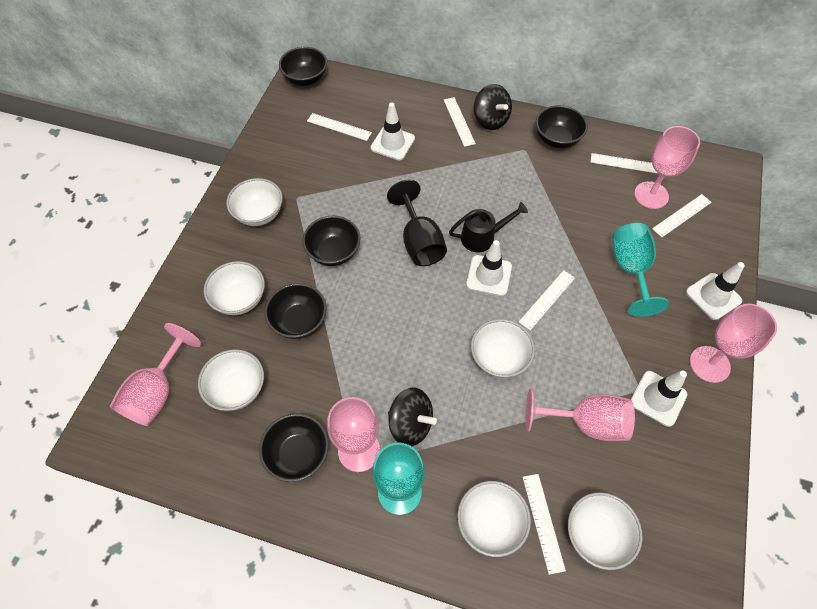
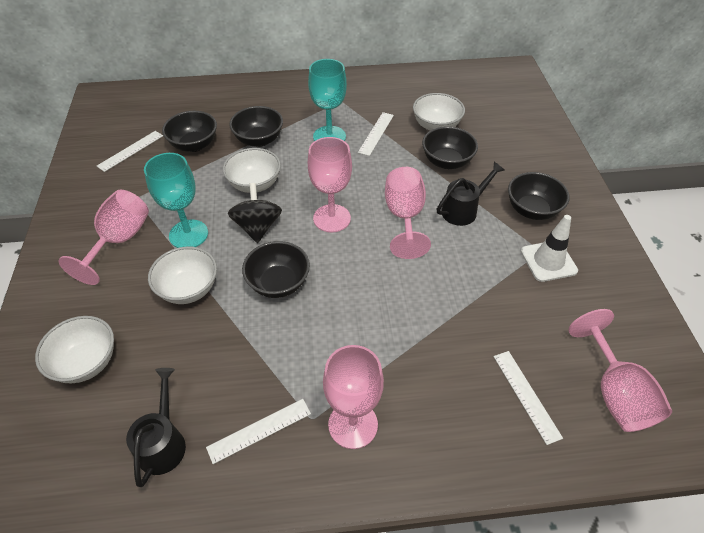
black goblet: [387,180,447,266] = 1 -> none = 0
black spinning top: [388,388,437,446] [474,84,512,130] = 2 -> [228,183,282,243] = 1
black watering can: [449,202,528,252] = 1 -> [126,368,186,487] [437,162,505,226] = 2
white bowl: [198,349,264,411] [204,261,265,315] [226,178,283,226] [457,481,531,557] [471,319,535,378] [568,492,643,570] = 6 -> [35,316,114,383] [148,247,217,304] [223,148,281,193] [413,93,465,131] = 4
white ruler: [307,113,372,141] [444,97,476,147] [519,270,575,330] [523,474,566,575] [590,153,659,174] [652,194,712,237] = 6 -> [97,131,163,172] [206,399,311,464] [358,112,394,156] [494,351,563,445] = 4
white traffic cone: [371,103,415,160] [466,240,512,296] [631,370,687,427] [686,262,745,320] = 4 -> [521,215,578,282] = 1

